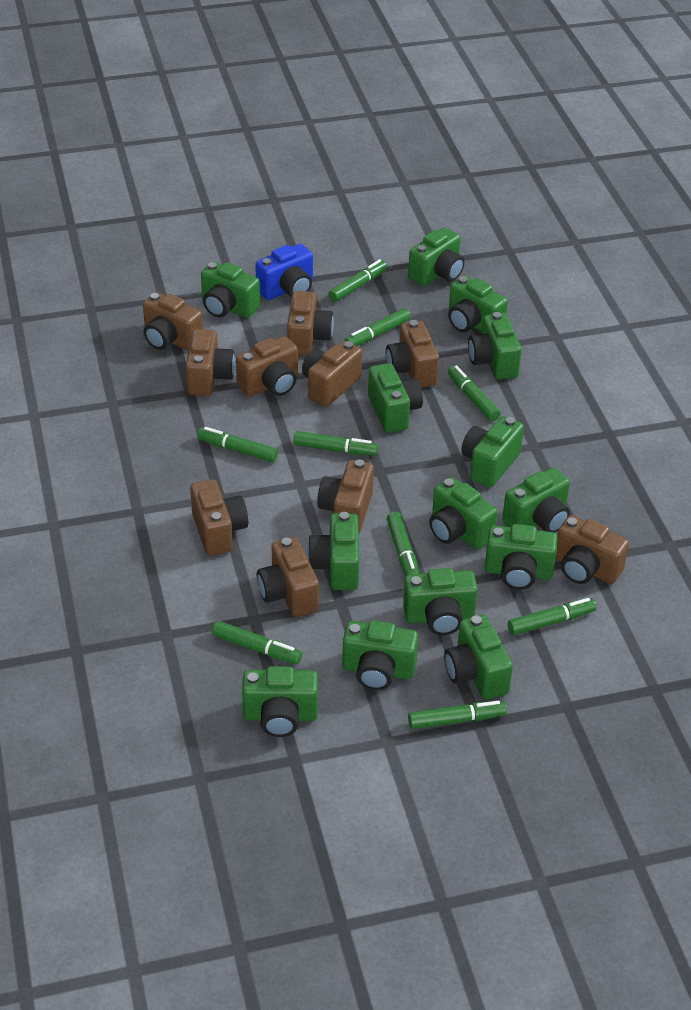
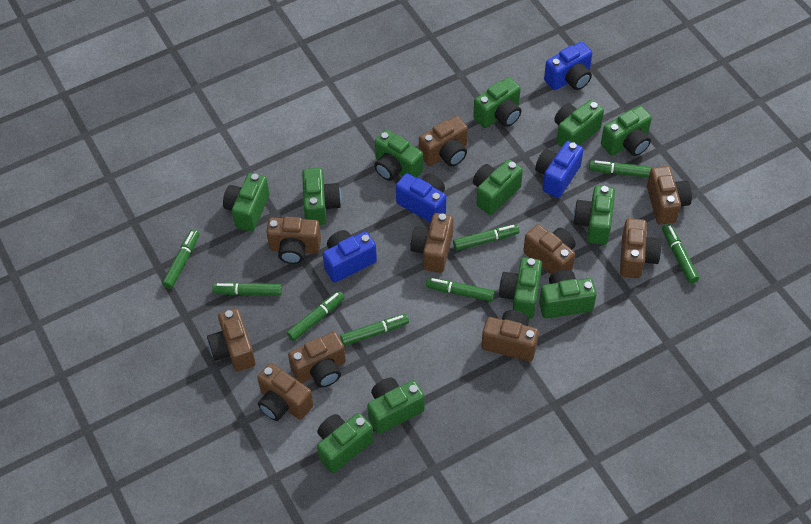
blue camera: [255,244,313,300] = 1 -> [323,230,377,282] [396,173,446,222] [535,141,584,198] [544,42,592,90] = 4
green camera: [201,262,260,318] [242,666,318,737] [307,512,359,590] [342,620,418,690] [368,363,423,433] [403,568,478,635] [408,227,465,286] [429,477,498,550] [444,615,513,700] [448,276,508,332] [461,416,524,487] [468,312,522,380] [485,524,558,590] [502,467,570,533] = 14 -> [223,173,270,232] [302,168,341,225] [317,413,374,473] [367,378,425,434] [374,130,423,181] [473,77,521,128] [473,159,523,215] [499,257,542,319] [539,270,597,319] [554,100,604,147] [573,185,615,245] [601,106,652,156] = 12
green marker: [197,427,278,462] [212,621,302,664] [293,431,378,456] [328,259,387,302] [345,308,411,346] [387,512,419,576] [408,701,507,729] [448,365,501,421] [508,598,597,635] = 9 -> [162,229,199,289] [212,282,282,296] [287,291,345,341] [340,314,409,346] [426,278,495,302] [453,224,519,250] [589,160,653,178] [662,224,699,283] = 8

